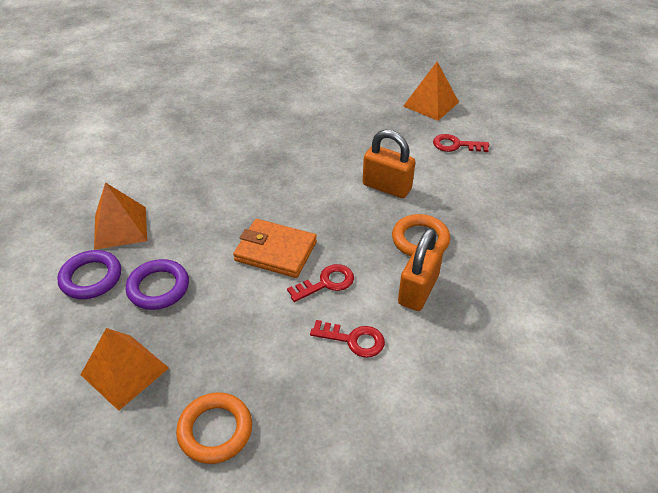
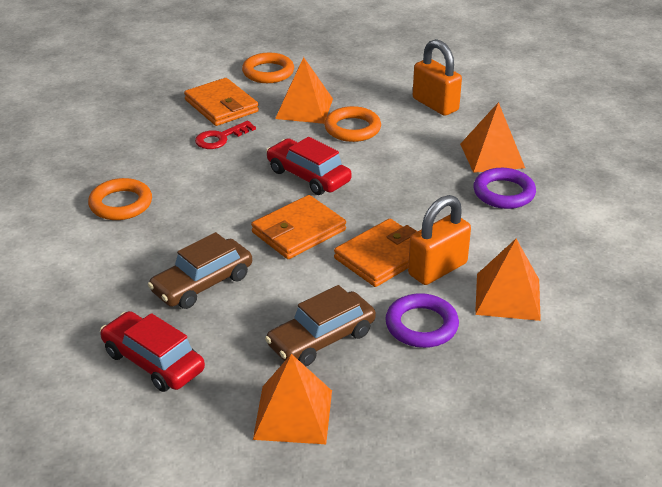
brown car: none = 0 -> [148,232,252,309] [265,285,376,366] = 2
orange pyramid: [80,328,169,411] [94,182,147,250] [403,62,459,121] = 3 -> [253,354,332,444] [275,57,333,124] [460,102,525,173] [475,239,541,321] = 4
orange ring: [176,392,252,464] [392,214,450,256] = 2 -> [88,178,152,220] [242,53,294,83] [324,106,381,142] = 3
orange wallet: [233,219,317,278] = 1 -> [184,78,259,126] [251,195,346,259] [334,219,417,287] = 3
red car: none = 0 -> [100,311,205,392] [266,137,352,195] = 2
red key: [287,264,354,302] [310,320,385,358] [433,134,489,152] = 3 -> [195,121,256,149] = 1

